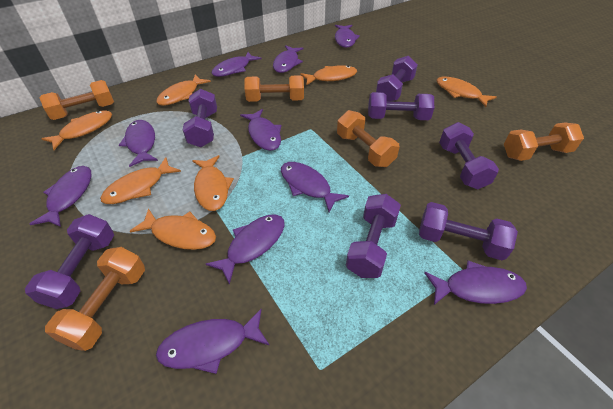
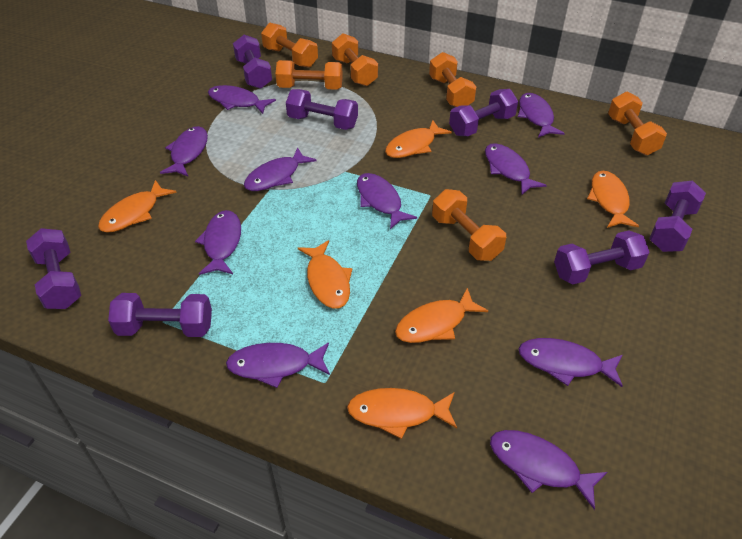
orange dumbbell: [39,80,114,120] [45,247,145,351] [245,75,304,102] [337,110,400,167] [504,122,584,161] = 5 -> [261,23,318,68] [276,60,343,90] [332,33,378,86] [429,52,476,107] [432,189,506,261] [608,92,667,155] = 6
orange fish: [41,110,112,150] [100,157,181,204] [130,208,216,250] [156,74,211,106] [192,155,234,211] [300,65,357,86] [436,77,497,107] = 7 -> [98,180,177,233] [298,240,352,309] [347,388,457,439] [385,120,452,158] [395,288,488,343] [587,171,639,228] = 6

